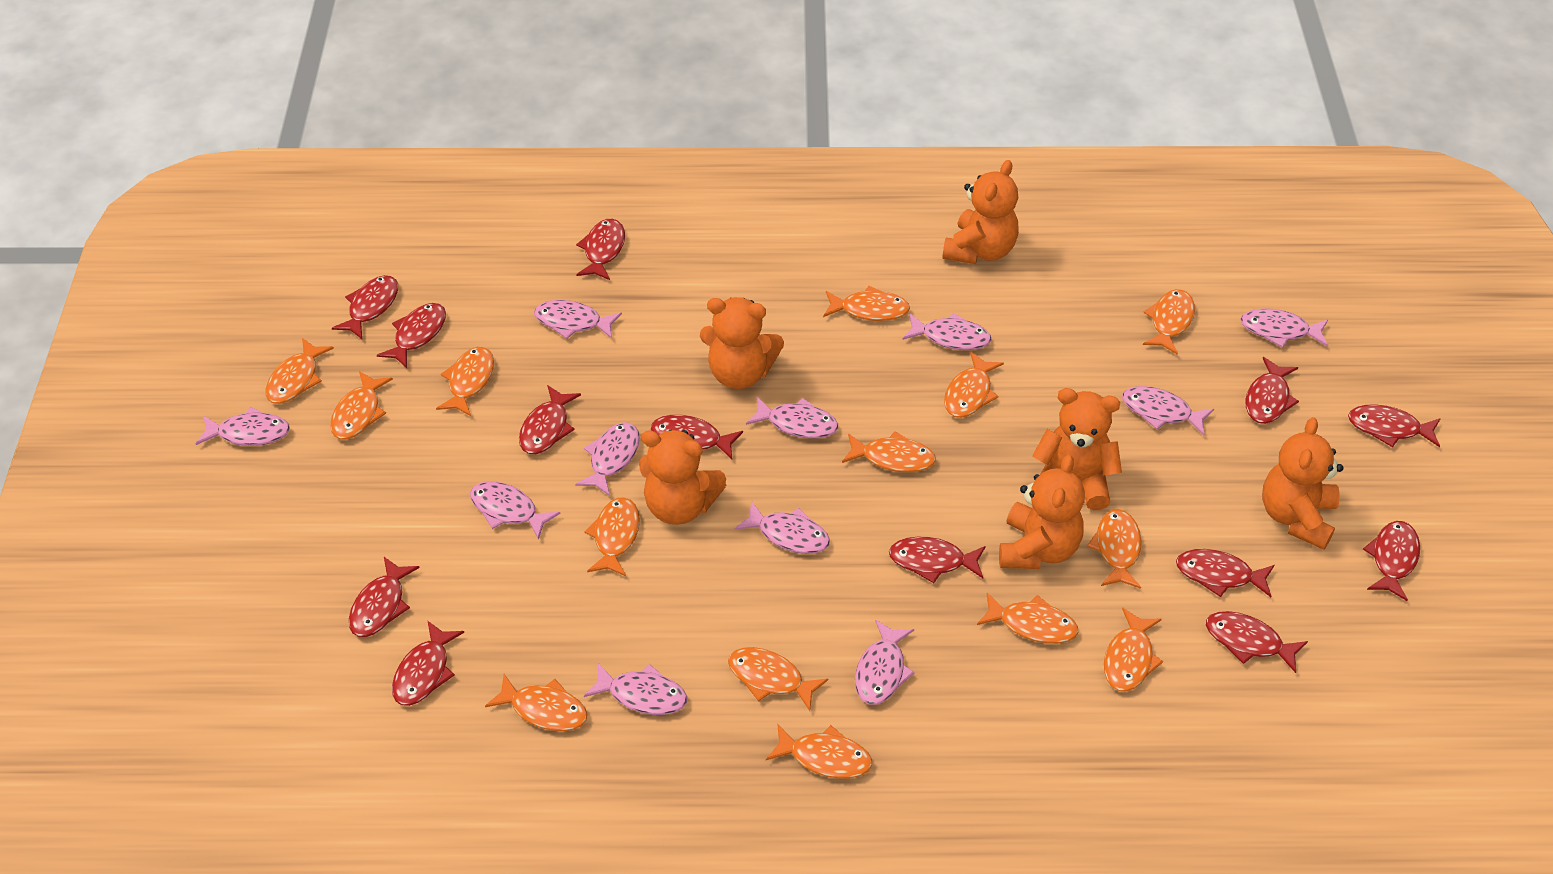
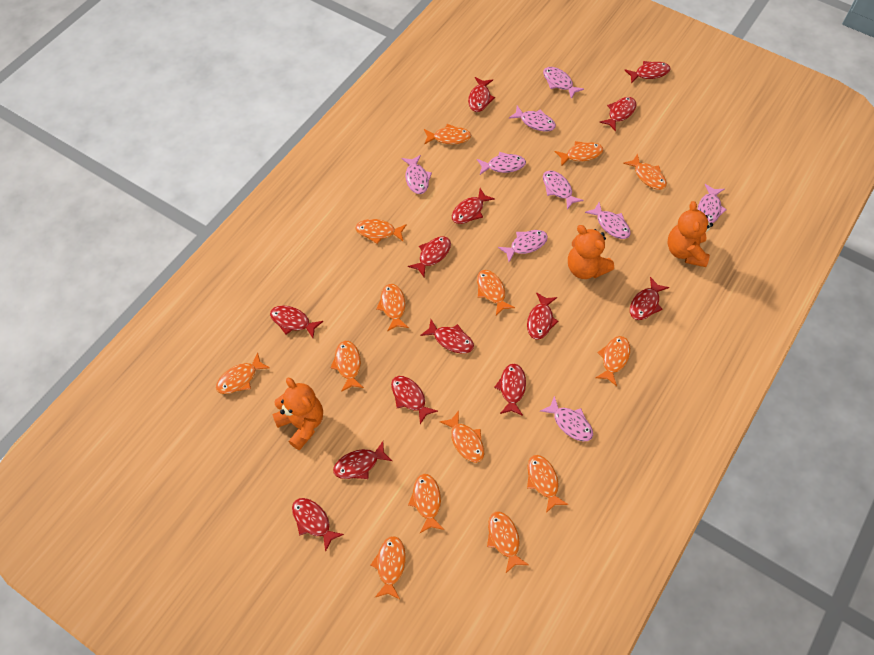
orange teddy bear: [639,430,726,525] [700,297,784,389] [942,160,1019,264] [999,455,1085,569] [1032,388,1122,510] [1262,417,1343,550] = 6 -> [272,378,323,450] [568,225,614,279] [668,201,713,267] = 3
pink fish: [196,407,290,446] [470,481,561,540] [534,300,622,339] [575,422,640,496] [584,663,687,715] [735,501,830,554] [746,397,838,439] [855,619,915,705] [902,313,992,350] [1122,386,1214,435] [1240,308,1328,348] = 11 -> [402,155,432,194] [477,152,526,175] [498,230,548,262] [509,106,556,131] [540,396,593,442] [543,67,584,99] [543,170,583,210] [585,202,631,239] [698,184,727,223] = 9

